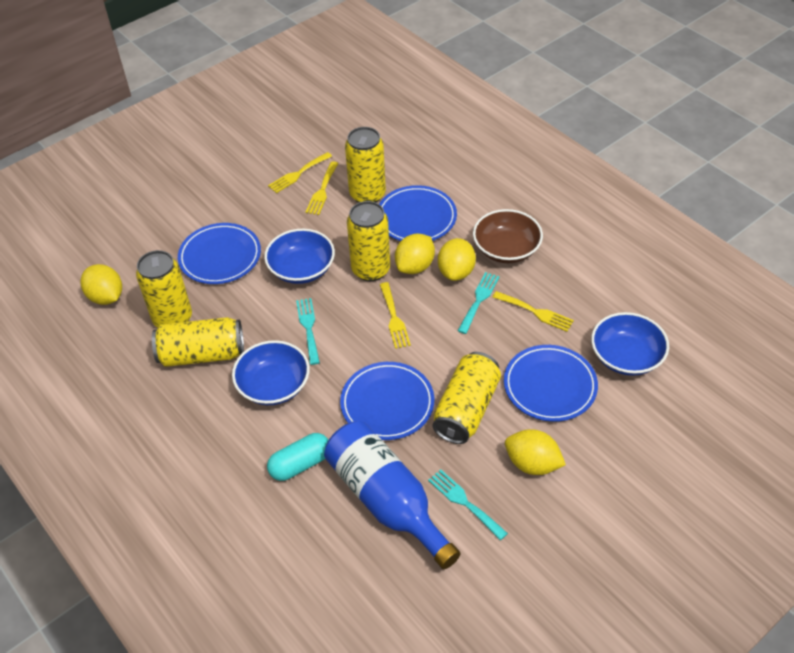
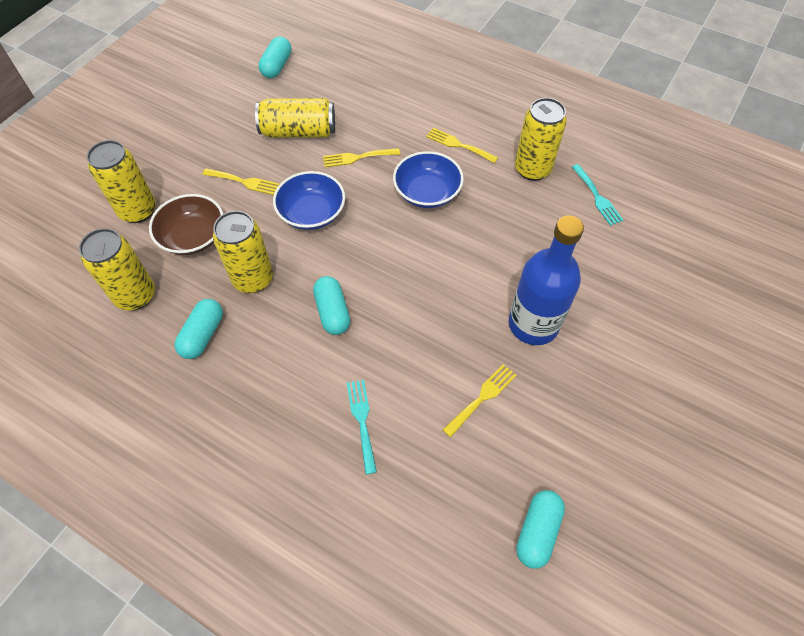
blue bowl: [232,340,310,405] [264,229,335,284] [591,312,669,376] = 3 -> [273,171,345,230] [393,151,464,208] = 2
blue plate: [178,223,261,284] [340,362,434,440] [379,185,457,241] [504,345,598,422] = 4 -> none = 0
turquoise capsule: [267,433,328,481] = 1 -> [175,299,223,359] [258,37,291,78] [313,276,350,335] [516,490,565,569] = 4
turquoise fork: [296,298,320,365] [428,469,508,540] [458,272,500,334] = 3 -> [347,380,377,475] [572,164,624,226] = 2
yellow lemon: [81,264,122,305] [395,234,435,274] [438,238,476,281] [505,429,566,475] = 4 -> none = 0

